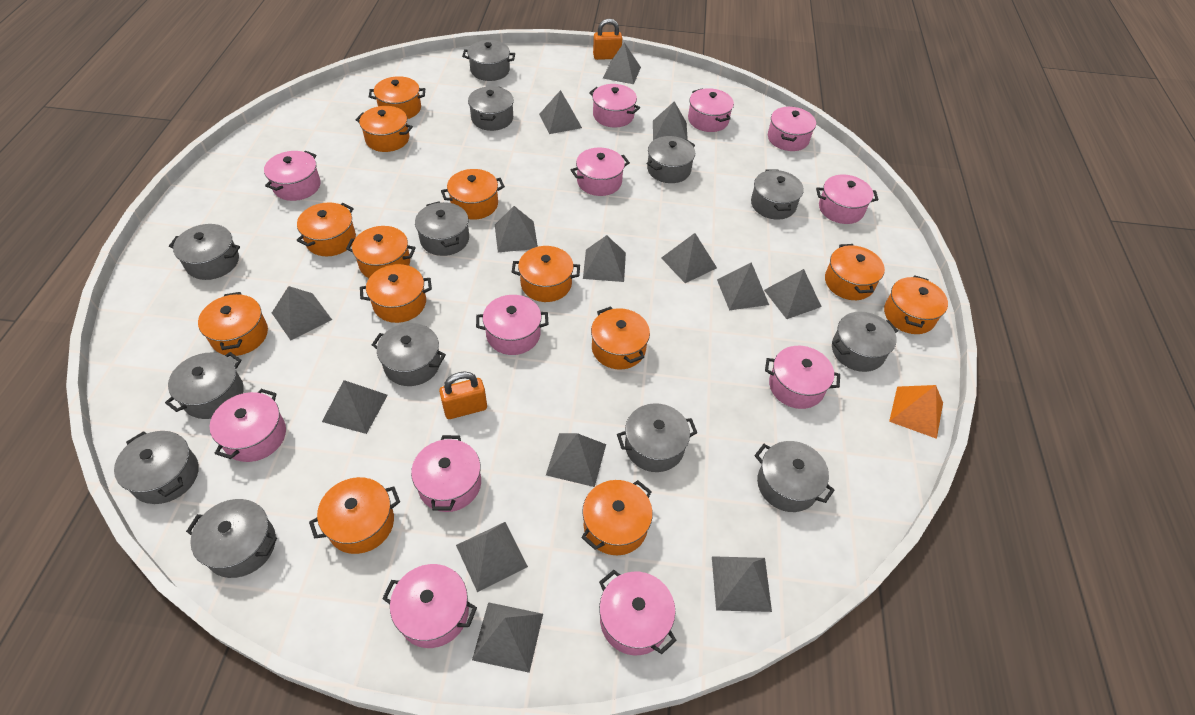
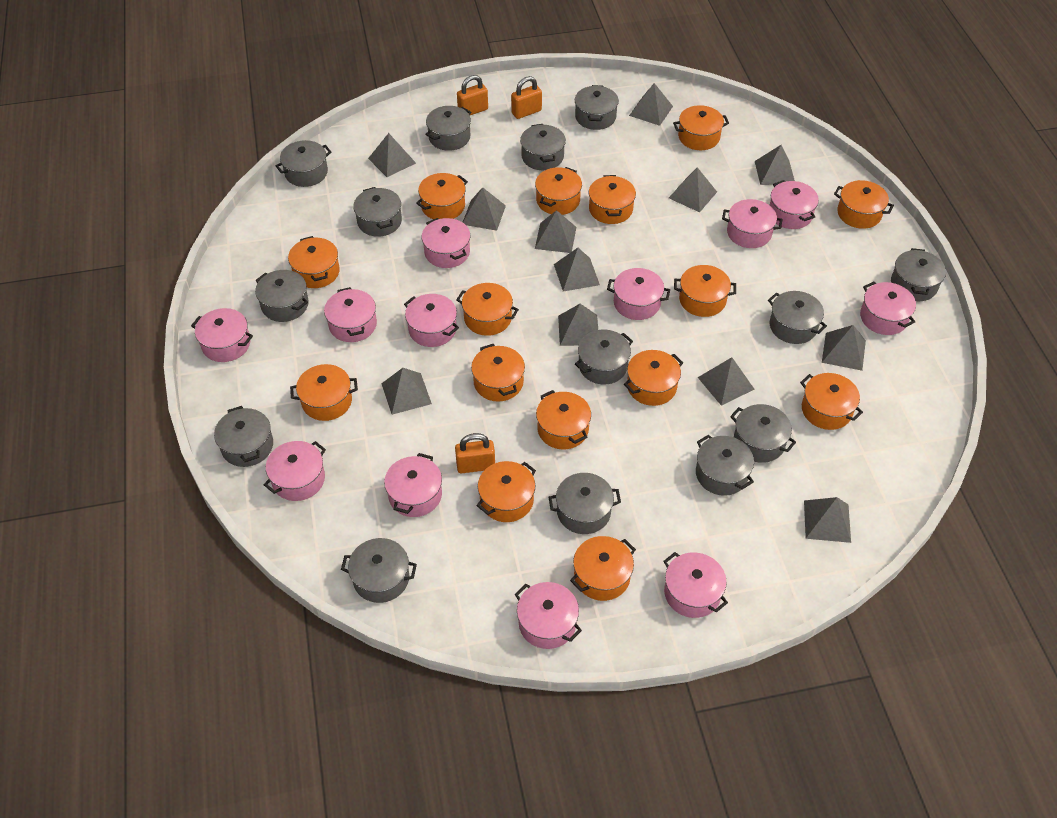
grey pot: [114,431,199,504] [165,352,244,419] [169,224,240,280] [186,499,277,578] [372,323,446,386] [415,201,469,256] [462,40,515,81] [468,86,514,131] [617,403,697,472] [647,136,695,183] [751,169,804,220] [755,441,834,512] [832,311,898,372] = 13 -> [214,406,273,467] [255,270,309,322] [275,140,331,187] [341,538,417,603] [353,187,402,237] [425,106,471,151] [520,124,566,170] [549,473,621,534] [575,85,619,130] [575,330,633,384] [696,435,754,496] [730,404,796,463] [768,291,827,344] [891,248,946,301] = 14
grey pyramid: [272,286,332,340] [322,380,388,434] [456,522,528,592] [472,602,543,673] [495,206,538,252] [539,90,582,134] [546,433,606,487] [583,235,626,282] [603,43,641,84] [653,101,688,140] [661,233,717,283] [712,556,772,612] [717,262,769,310] [764,269,822,319] = 14 -> [368,133,416,177] [381,368,432,415] [463,187,506,231] [535,210,576,253] [554,248,600,292] [558,304,598,346] [629,83,673,126] [669,167,717,212] [698,357,755,406] [755,145,795,185] [804,497,851,543] [822,325,866,371] = 12
orange padlock: [439,371,487,419] [593,19,622,60] = 2 -> [455,433,495,473] [457,75,488,115] [511,76,542,119] = 3
orange pot: [198,292,268,356] [297,203,356,256] [309,477,400,554] [346,226,416,278] [356,106,413,152] [360,264,432,323] [369,76,425,119] [441,169,505,220] [512,246,580,302] [581,480,653,555] [591,306,650,370] [825,244,885,300] [884,275,948,334] = 13 -> [288,236,340,288] [290,364,358,421] [416,173,468,219] [456,283,519,336] [471,344,525,402] [477,461,536,522] [535,167,582,215] [536,390,591,449] [570,536,636,601] [589,175,636,224] [624,350,683,406] [673,105,729,150] [674,265,736,317] [800,373,863,430] [834,180,894,229] = 15
orange pyramid: [889,385,943,439] = 1 -> none = 0

